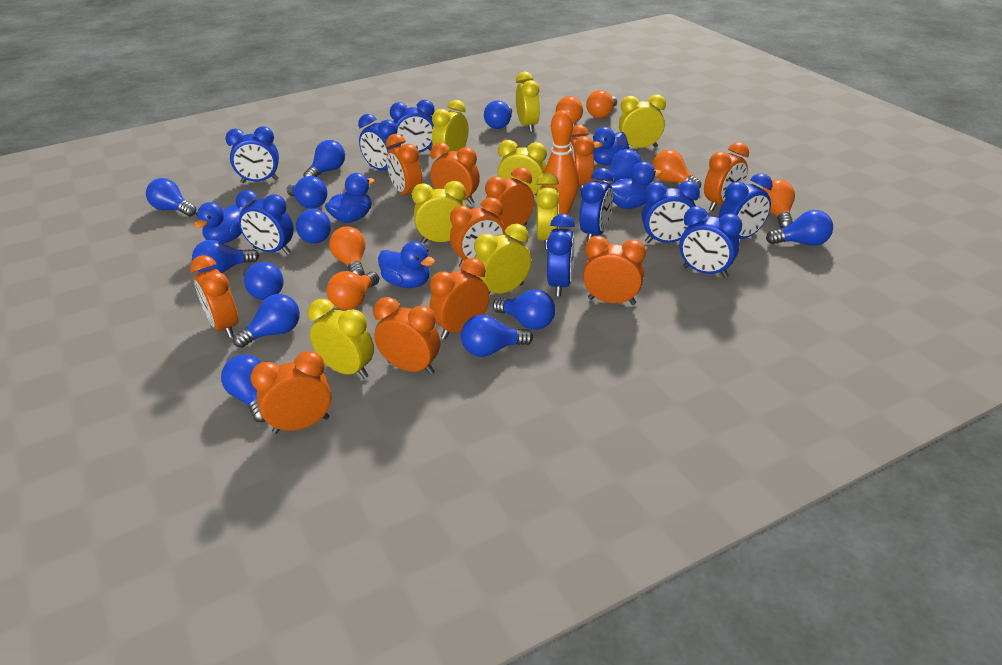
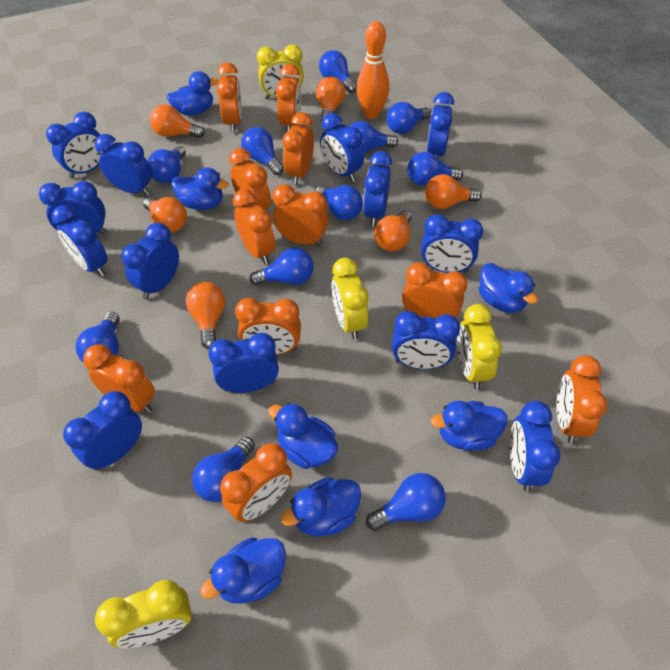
blue clock: [226,126,279,183] [236,190,294,255] [358,114,401,170] [390,100,435,153] [547,214,575,296] [579,168,613,241] [642,181,700,243] [679,206,742,278] [719,173,773,239] = 9 -> [39,181,107,234] [46,112,103,179] [52,205,108,277] [63,391,142,471] [95,134,152,196] [122,223,179,299] [208,333,279,393] [320,113,364,182] [363,151,392,227] [392,311,460,369] [421,214,483,273] [426,92,454,158] [510,401,561,492] = 13
blue duck: [194,202,243,244] [325,173,375,223] [378,242,435,288] [593,127,630,165] [611,162,662,209] = 5 -> [167,71,219,116] [172,167,229,210] [200,537,286,603] [268,403,338,469] [281,477,361,537] [431,401,508,451] [479,263,538,313] = 7
blue light bulb: [146,178,196,216] [192,240,259,273] [221,355,265,422] [233,294,300,348] [243,262,283,300] [286,176,327,209] [296,209,331,244] [303,140,345,177] [461,315,533,357] [484,100,512,129] [493,289,556,330] [600,149,642,185] [766,210,833,246] = 13 -> [76,312,120,363] [148,146,186,183] [192,436,255,502] [241,127,283,175] [249,248,314,285] [315,185,363,220] [319,50,357,93] [349,121,398,153] [366,473,446,531] [386,102,431,134] [407,152,463,186] = 11
yellow clock: [308,299,374,379] [412,181,466,243] [432,100,469,155] [474,224,531,294] [498,140,547,195] [516,72,540,132] [536,173,559,249] [619,94,666,148] = 8 -> [95,580,192,648] [257,44,304,99] [331,258,369,340] [457,304,502,389] = 4

